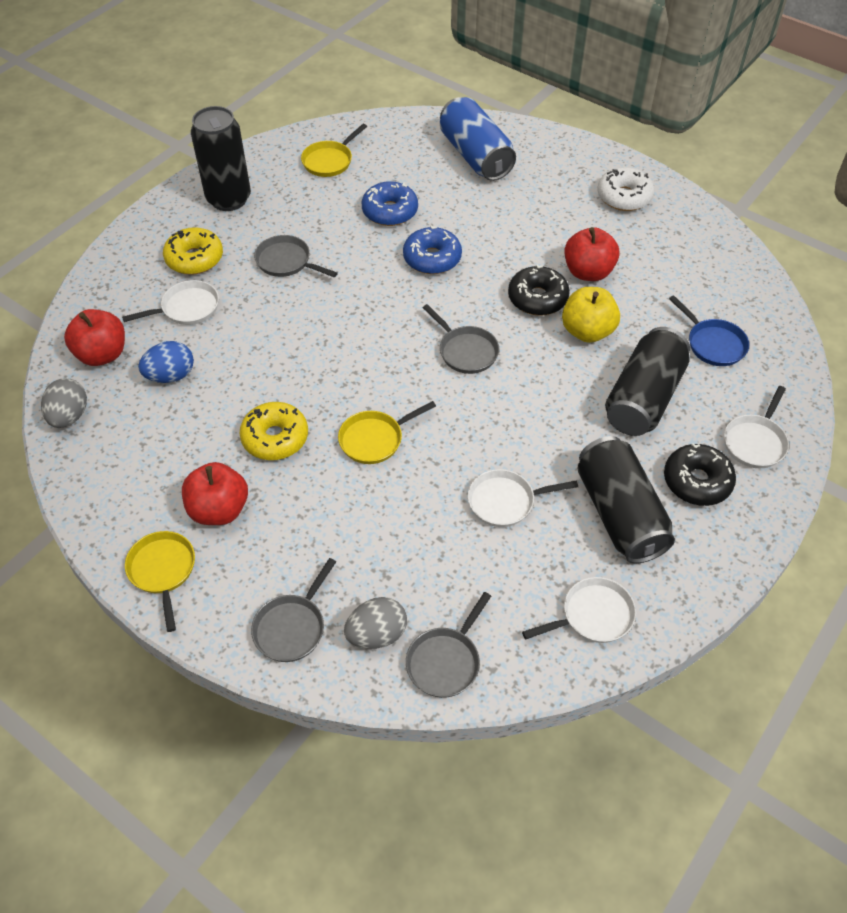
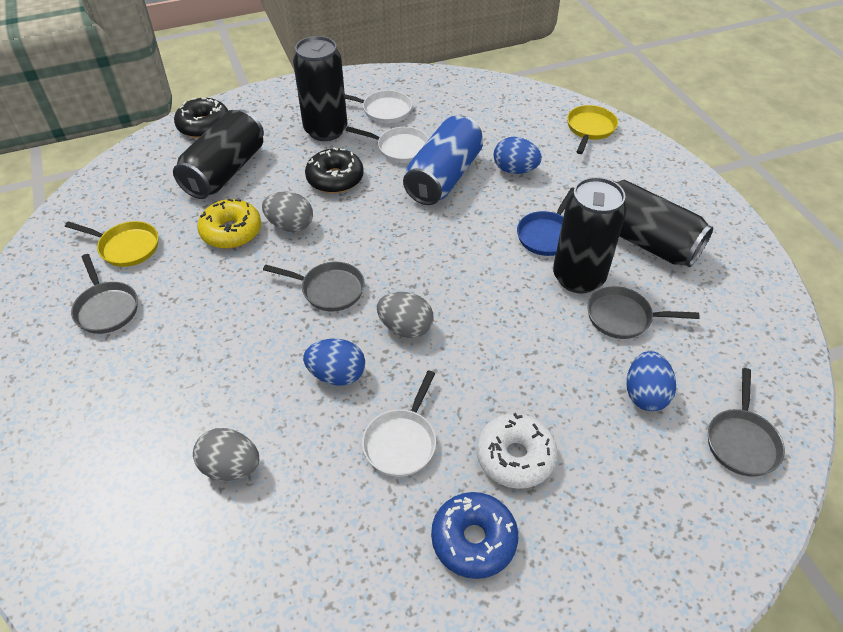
black can: [191,106,251,211] [577,436,675,564] [605,327,690,436] = 3 -> [173,110,264,199] [293,36,347,141] [553,177,627,294] [614,180,713,267] = 4
blue donut: [362,181,418,226] [403,225,462,274] = 2 -> [431,492,518,579] = 1
blue egg: [138,341,194,383] = 1 -> [303,339,365,386] [494,137,542,174] [626,351,676,411] = 3
grey egg: [41,378,87,428] [344,597,407,649] = 2 -> [193,428,259,481] [262,192,313,232] [377,292,434,338] = 3
red apple: [64,309,125,366] [182,462,248,525] [564,227,620,281] = 3 -> none = 0
white pan: [122,280,219,325] [468,469,578,527] [522,577,636,643] [724,386,789,468] = 4 -> [345,90,412,123] [345,126,429,163] [362,370,436,477] = 3
yellow apple: [562,287,620,343] = 1 -> none = 0
yellow donut: [163,227,223,275] [240,402,308,460] = 2 -> [197,198,261,249] = 1
yellow pan: [125,531,195,632] [301,124,367,177] [338,401,436,464] = 3 -> [65,221,159,267] [567,105,618,154] = 2

